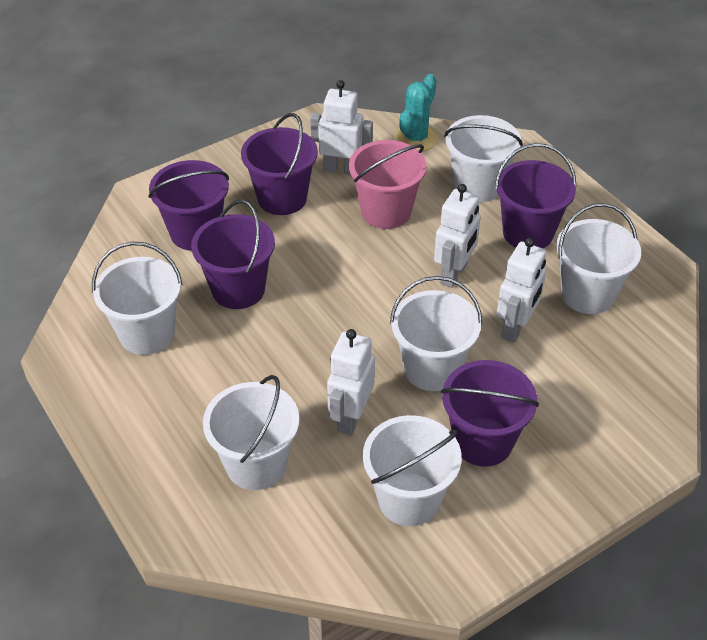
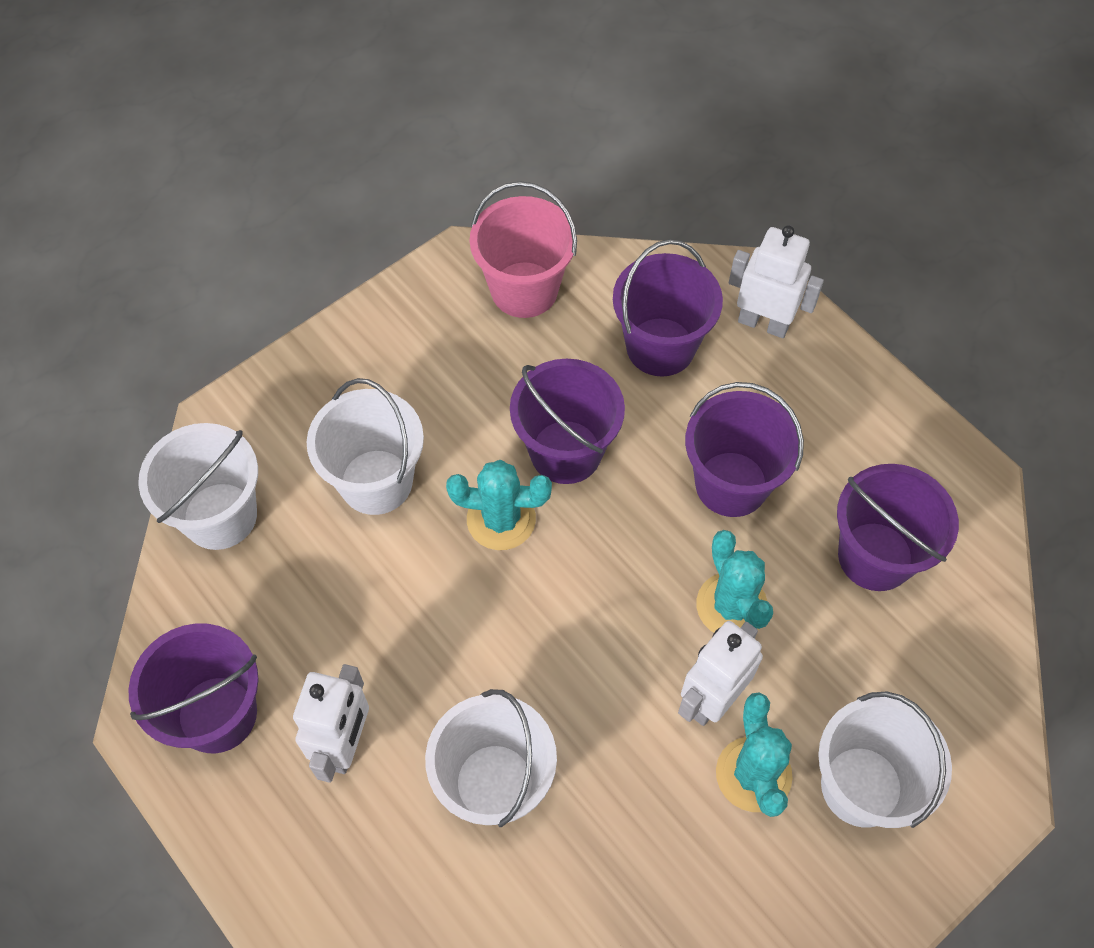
turquoise cactus: [394,74,438,151] = 1 -> [446,460,552,550] [697,530,773,633] [716,692,793,817] = 3
white bucket: [92,242,183,355] [203,375,299,490] [363,415,462,526] [390,276,482,391] [444,115,523,202] [556,203,641,314] = 6 -> [138,423,258,550] [307,378,424,515] [425,689,557,827] [818,692,952,828] = 4
white robot: [310,80,373,175] [327,329,375,435] [434,184,481,288] [497,238,547,343] = 4 -> [293,664,369,783] [678,621,763,726] [729,225,824,338] = 3

